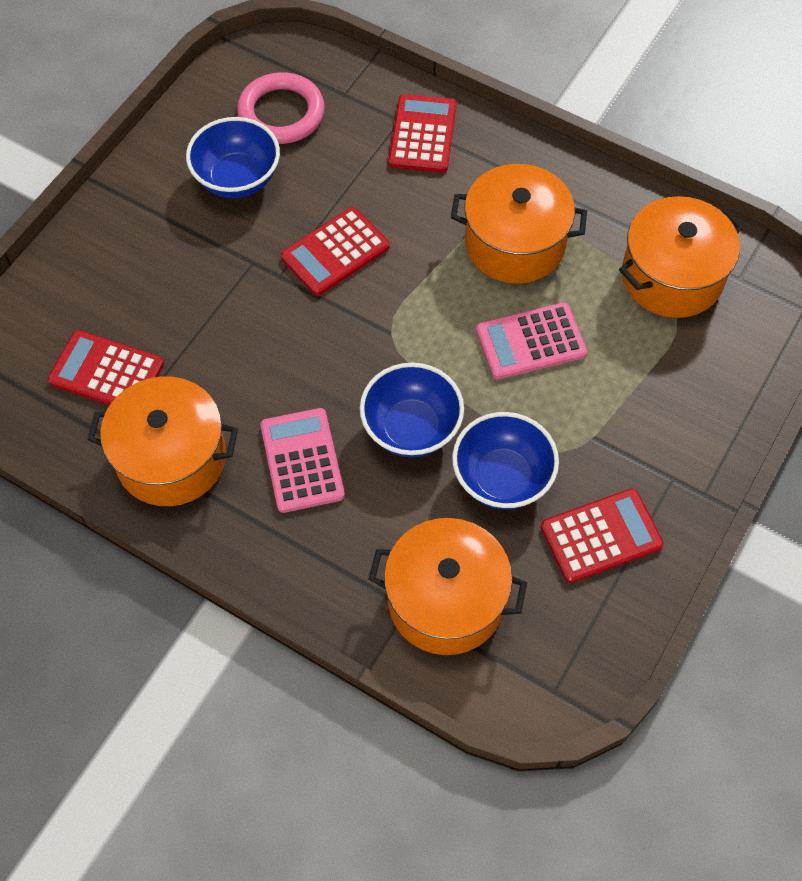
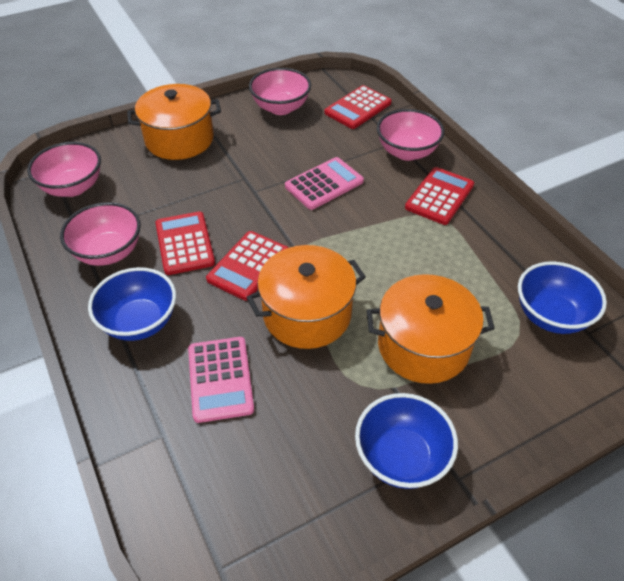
orange pot: [87,376,238,506] [369,518,527,655] [451,164,587,284] [619,196,743,318] = 4 -> [127,84,221,160] [247,245,366,349] [367,274,495,384] = 3
pink bowl: none = 0 -> [27,142,101,197] [60,202,141,266] [249,68,311,115] [377,109,444,161] = 4
pink ring: [237,72,325,144] = 1 -> none = 0

